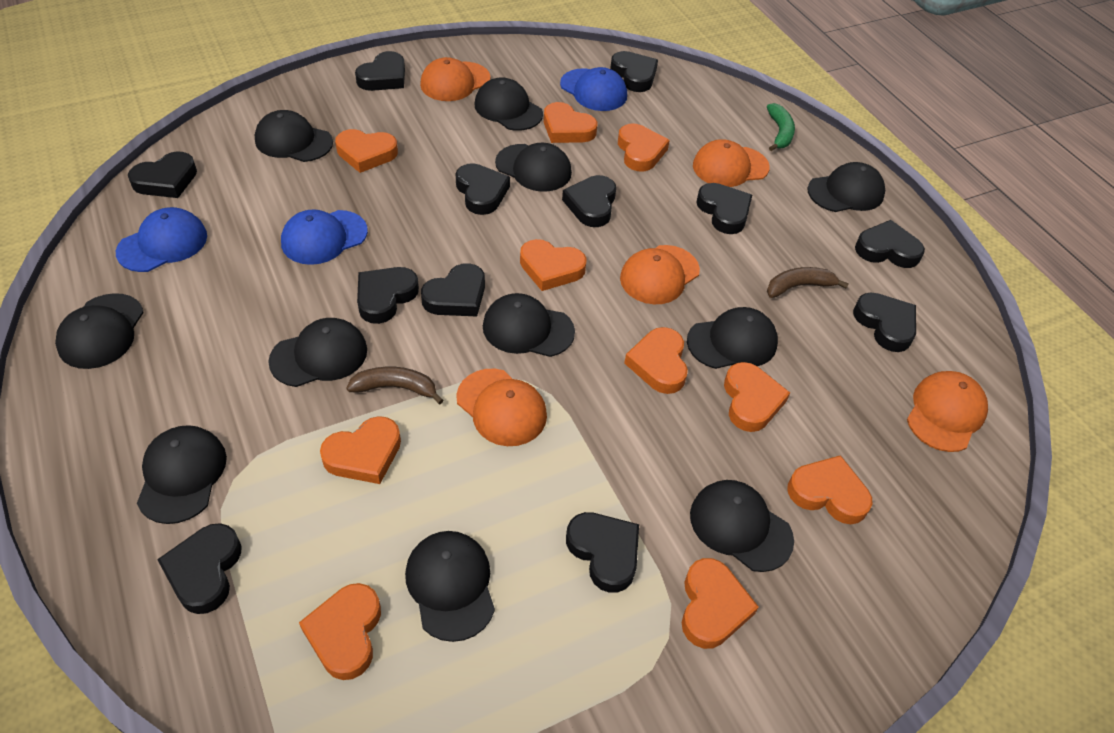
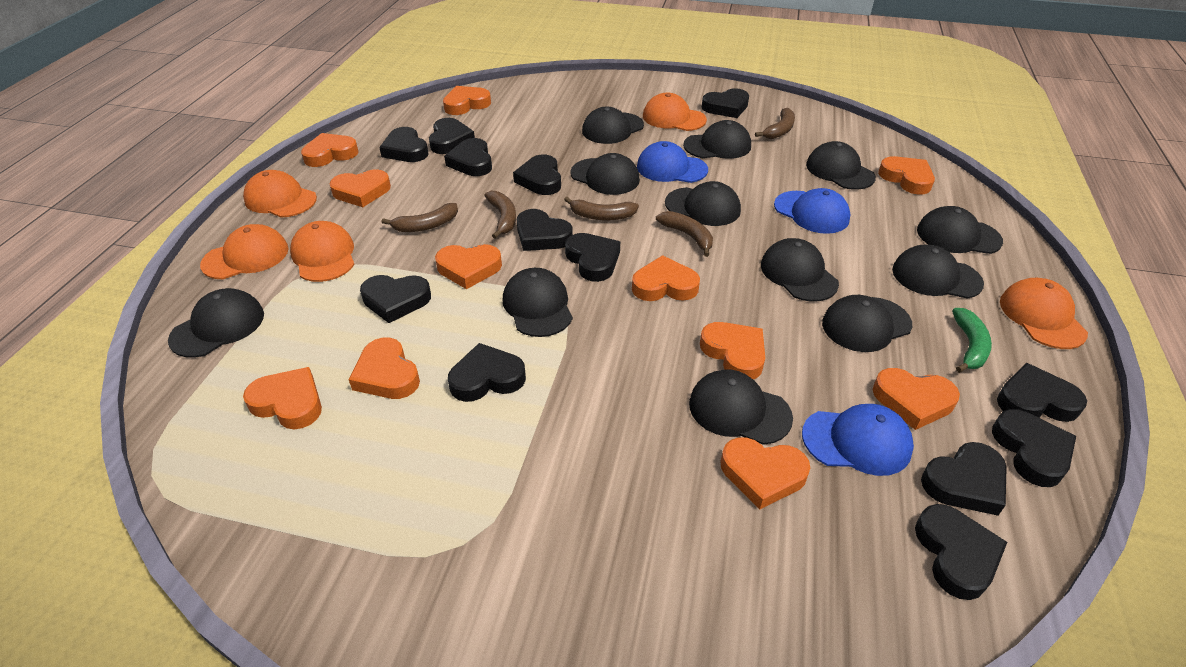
black cap: [55,293,144,369] [137,425,227,524] [255,110,333,162] [268,318,367,387] [405,531,495,642] [474,77,543,131] [483,293,575,357] [495,143,572,192] [687,307,778,369] [690,480,794,572] [807,162,885,212] = 11 -> [168,288,264,358] [502,268,573,337] [570,153,640,195] [582,107,644,144] [665,181,741,226] [683,120,751,159] [689,369,793,445] [761,238,839,302] [806,141,876,190] [822,295,912,352] [892,244,984,299] [917,206,1003,254] = 12
black heart: [128,152,197,198] [157,523,242,614] [355,51,405,91] [357,267,419,324] [421,263,485,316] [456,163,510,215] [562,175,616,227] [566,512,639,593] [610,51,658,92] [696,183,752,234] [853,292,916,352] [855,220,925,268] = 12 -> [360,275,431,323] [379,127,429,162] [429,118,475,154] [444,138,492,176] [448,343,526,402] [513,154,561,195] [517,209,573,251] [565,233,620,282] [702,88,749,118] [915,504,1007,600] [921,442,1007,516] [992,409,1076,487] [997,363,1087,422] = 13
brown banana: [347,367,444,404] [767,267,849,298] = 2 -> [382,203,458,232] [485,191,516,239] [564,197,639,220] [656,211,713,257] [755,108,795,139] = 5
orange heart: [299,583,381,680] [320,416,401,484] [335,129,398,173] [520,239,587,291] [544,102,597,143] [618,123,670,172] [624,327,688,394] [681,558,759,649] [724,362,790,432] [787,455,872,524] = 10 -> [243,367,322,429] [301,133,359,167] [330,169,391,207] [348,338,420,399] [435,244,502,289] [443,86,491,115] [632,255,700,301] [700,322,765,379] [720,437,810,509] [873,368,960,430] [878,156,935,195] = 11

